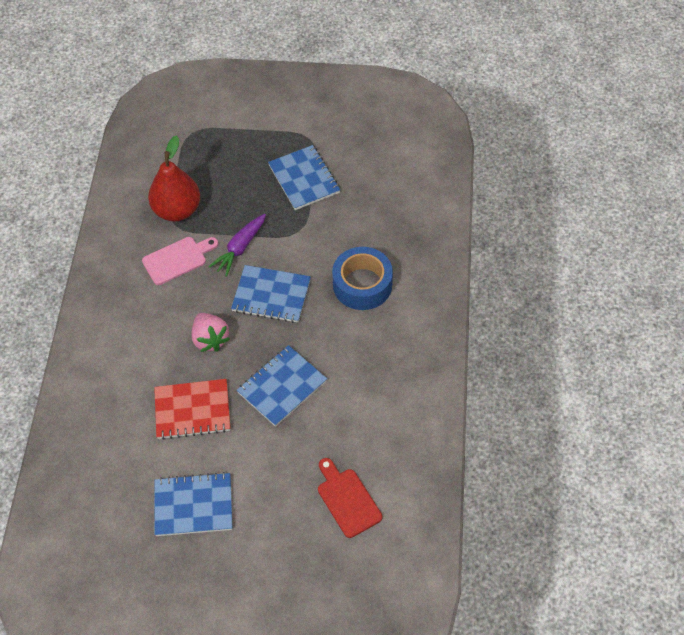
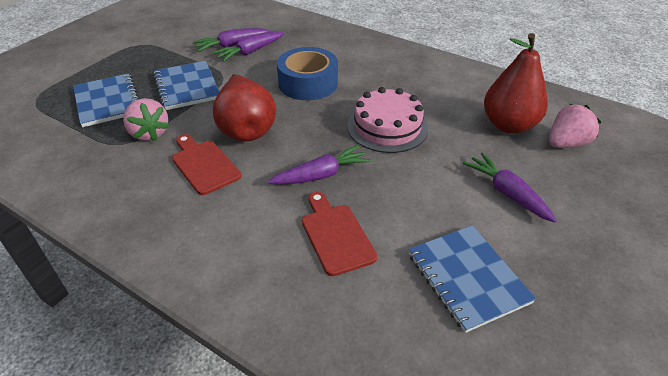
blue notebook: [154,472,232,536] [231,265,311,323] [237,345,327,427] [268,145,340,210] = 4 -> [73,73,139,127] [153,61,219,110] [409,225,536,333] = 3
pink cake: none = 0 -> [347,87,428,153] = 1
pink cutting board: [142,237,218,285] = 1 -> none = 0
pink strawberry: [192,313,230,352] = 1 -> [123,98,169,141] [549,104,601,148] = 2
purple carrot: [208,214,266,277] = 1 -> [193,28,269,52] [212,31,284,62] [268,145,371,185] [463,153,557,223] = 4
red cutting board: [318,458,382,538] = 1 -> [172,134,241,195] [302,192,377,276] = 2
red notebook: [154,379,231,440] = 1 -> none = 0
red pear: [148,135,200,221] = 1 -> [213,74,276,141] [484,33,548,134] = 2

